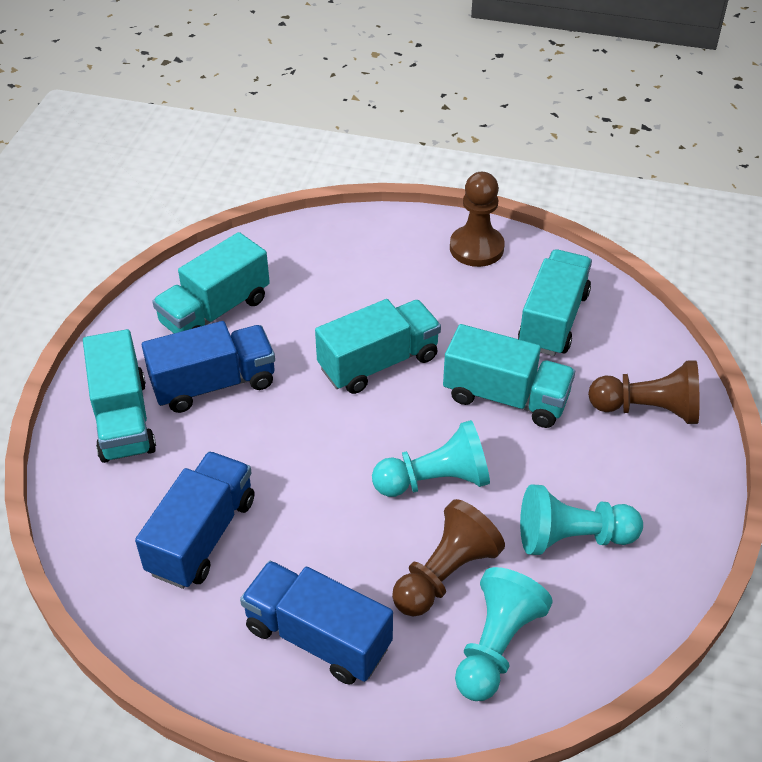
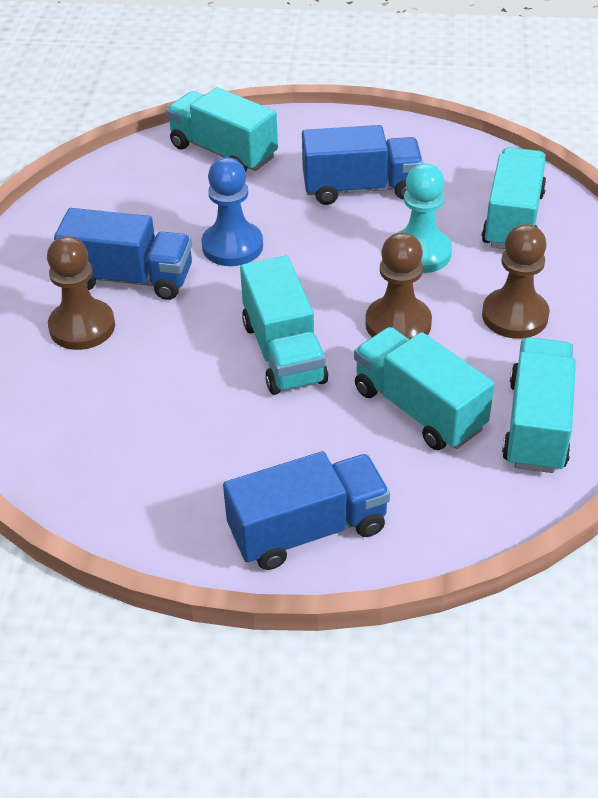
blue pawn: none = 0 -> [201,157,263,266] = 1
turquoise pawn: [372,420,490,497] [455,567,553,701] [520,484,643,555] = 3 -> [398,163,452,273] = 1

